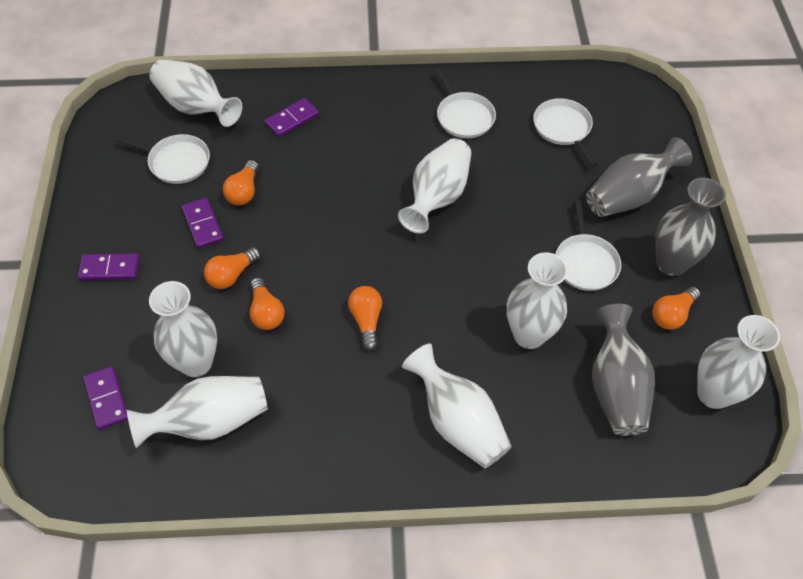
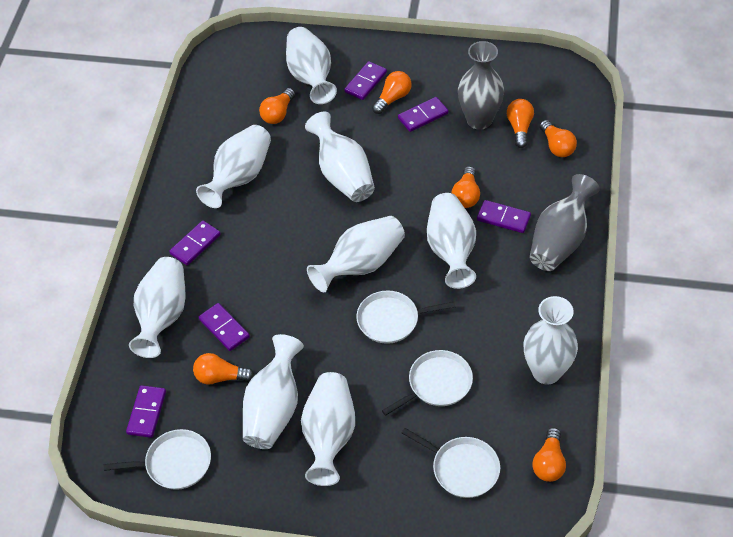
grey vase: [586,137,692,217] [592,304,655,436] [655,178,726,276] = 3 -> [458,41,504,130] [530,174,600,271] = 2
orange light bulb: [204,247,260,289] [223,160,259,205] [250,277,285,330] [348,286,382,351] [652,286,700,330] = 5 -> [193,353,254,385] [259,88,295,124] [372,71,412,114] [452,166,480,208] [507,99,534,148] [532,427,566,482] [540,120,577,157] = 7
purple domino: [78,253,140,281] [83,366,128,430] [182,198,224,248] [265,98,319,137] = 4 -> [126,385,166,438] [169,221,221,265] [199,303,250,351] [345,61,387,100] [398,97,448,132] [477,200,531,233] = 6
white vase: [127,376,268,448] [149,59,242,127] [149,281,217,377] [398,138,472,233] [402,343,512,468] [507,252,568,349] [697,315,780,409] = 7 -> [129,257,186,358] [196,125,271,208] [243,334,304,449] [286,27,337,104] [301,372,355,486] [305,112,375,202] [307,216,405,292] [427,193,476,289] [524,296,578,384] = 9

